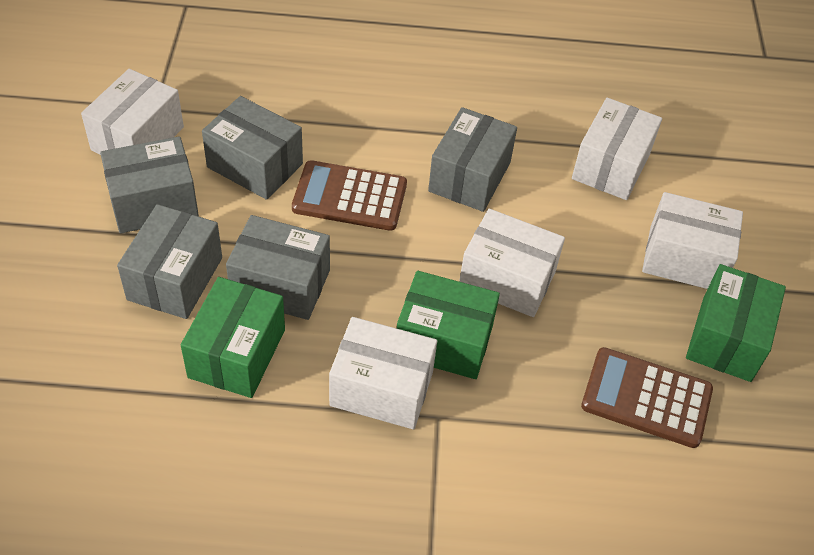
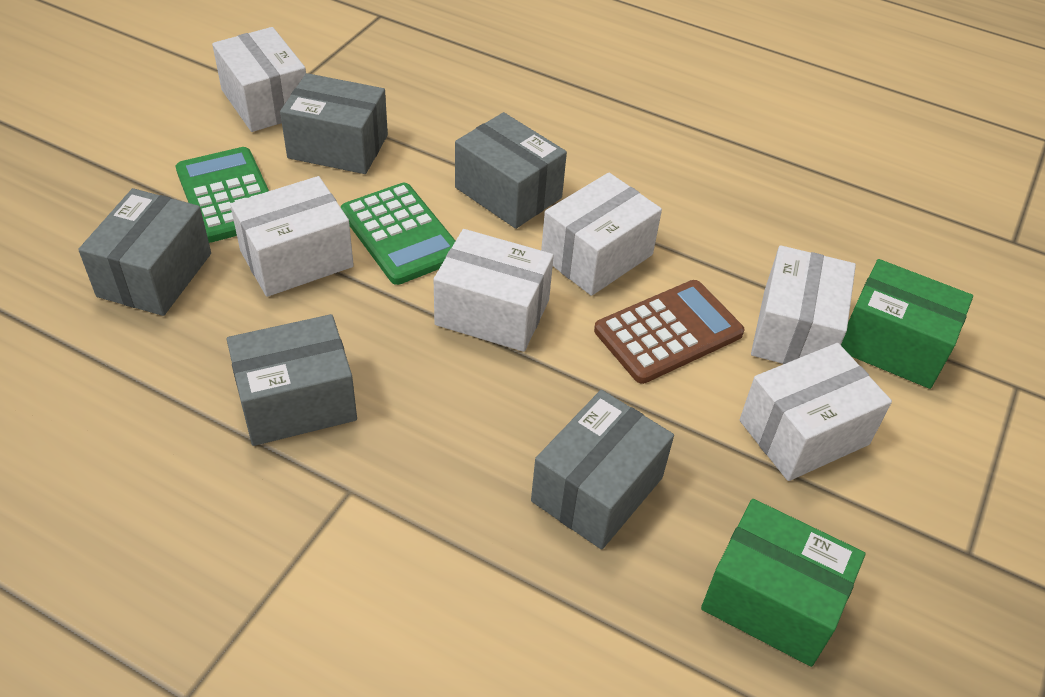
brown calculator: [292,160,407,231] [581,347,713,448] = 2 -> [594,280,744,384] = 1
green box: [181,277,285,398] [397,271,500,379] [686,264,786,382] = 3 -> [701,499,865,667] [841,259,973,389] = 2
green calculator: none = 0 -> [176,147,269,243] [341,183,455,285] = 2
white box: [81,69,184,155] [329,317,437,429] [459,209,565,317] [572,98,662,200] [642,192,743,289] = 5 -> [212,27,306,132] [230,176,354,297] [434,229,554,352] [541,173,662,296] [739,343,892,481] [751,245,856,364] = 6

